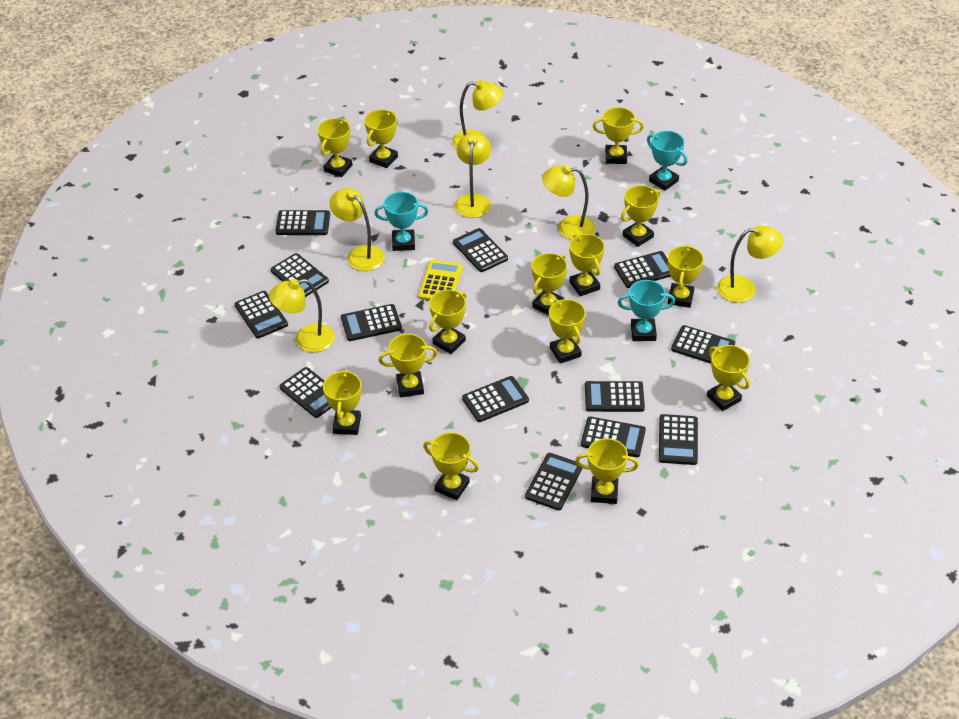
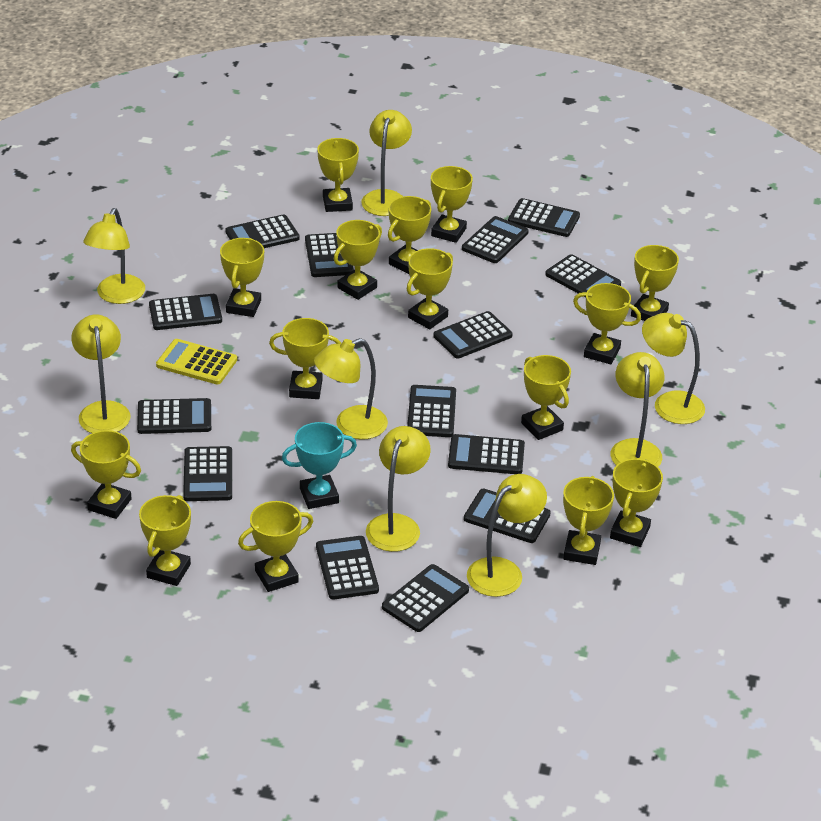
black calculator: [234,291,288,338] [271,253,329,297] [275,210,330,235] [280,367,331,418] [341,304,402,341] [453,228,508,272] [462,376,529,422] [525,453,582,510] [581,417,646,457] [585,381,645,412] [614,251,671,288] [659,414,698,465] [671,325,735,364] = 13 -> [137,398,211,434] [149,294,222,330] [183,446,232,501] [225,215,300,248] [305,233,354,277] [316,536,379,600] [382,564,469,632] [407,385,456,437] [433,311,513,359] [448,434,525,474] [462,216,529,263] [464,488,551,543] [508,198,580,237] [545,254,621,298] = 14
turquoise trophy: [374,192,429,251] [618,280,675,341] [647,131,687,191] = 3 -> [282,422,357,509] = 1
yellow lamp: [269,279,335,353] [329,188,385,271] [453,80,504,148] [455,132,491,218] [542,165,595,240] [717,225,783,303] = 6 -> [72,315,130,433] [83,208,145,304] [314,338,388,439] [361,110,412,216] [366,426,431,552] [467,474,547,597] [611,352,665,467] [642,313,705,424] = 8
yellow trophy: [318,118,352,177] [323,369,362,435] [364,109,398,168] [379,334,437,397] [423,432,479,500] [429,290,467,354] [532,253,567,315] [549,299,586,364] [569,234,605,296] [575,438,639,504] [593,107,644,164] [621,185,660,247] [668,245,704,308] [707,345,750,411] = 14 -> [71,430,141,519] [139,495,191,586] [220,238,264,317] [238,501,313,592] [269,318,341,399] [318,138,359,212] [334,220,382,300] [388,196,431,275] [407,248,453,329] [431,166,473,243] [521,355,571,440] [563,476,614,565] [573,283,641,364] [610,459,663,547] [631,245,679,321] = 15

